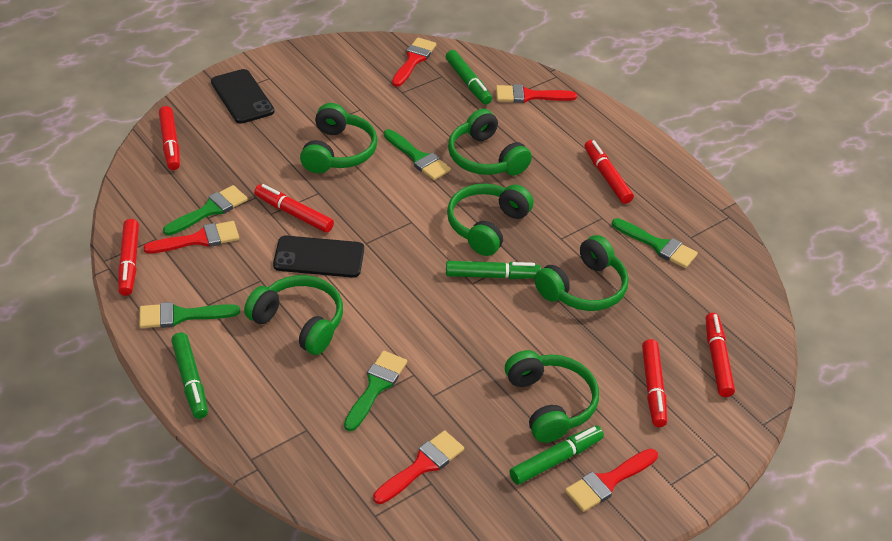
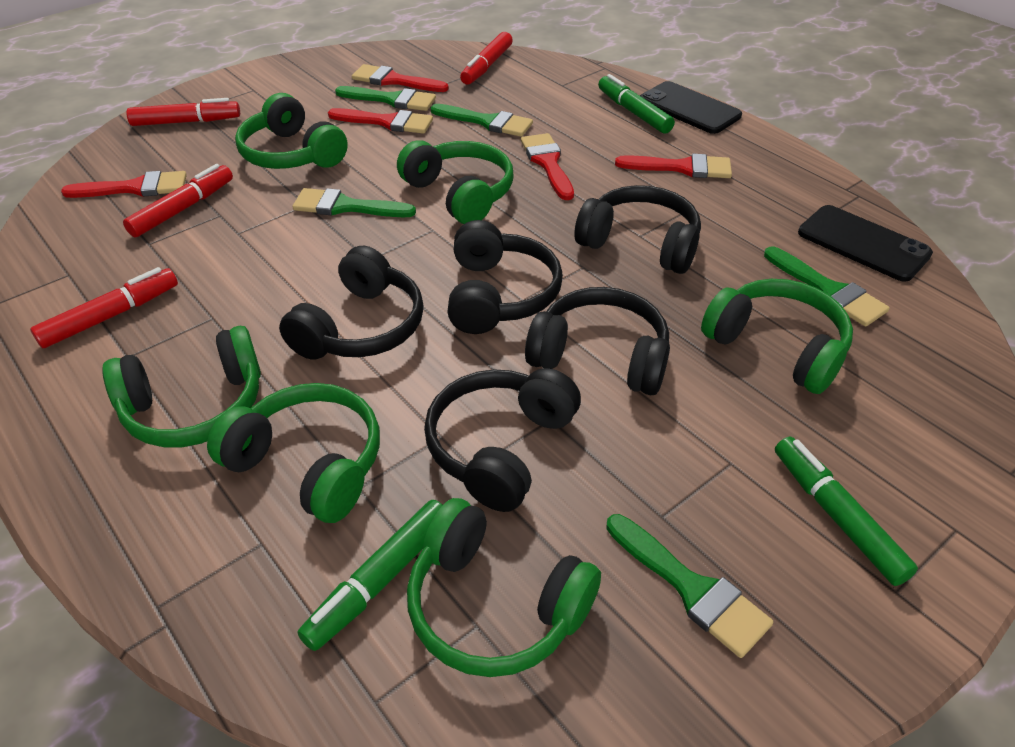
black headphones: none = 0 -> [279,246,424,360] [424,368,581,512] [447,220,563,334] [525,287,670,395] [575,185,701,274] = 5
green marker: [171,332,208,419] [446,50,492,105] [446,261,541,279] [509,426,604,485] = 4 -> [298,500,443,651] [598,74,675,134] [775,437,918,586] = 3
red marker: [118,219,139,296] [159,106,180,170] [254,184,334,233] [584,140,634,204] [642,339,667,427] [705,313,735,397] = 6 -> [30,267,178,348] [123,164,233,237] [126,98,240,126] [460,32,513,85] = 4

